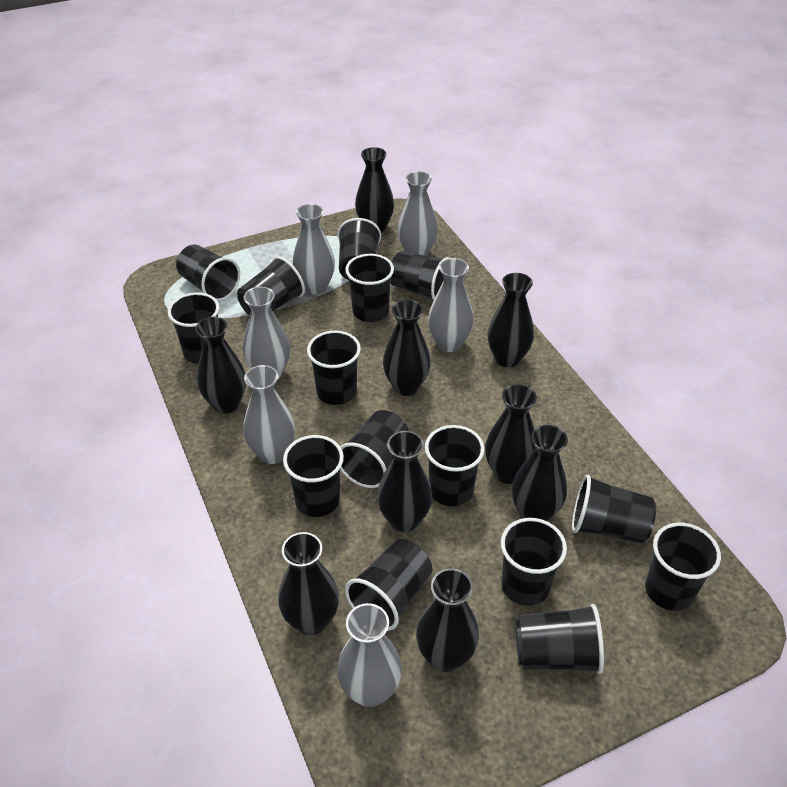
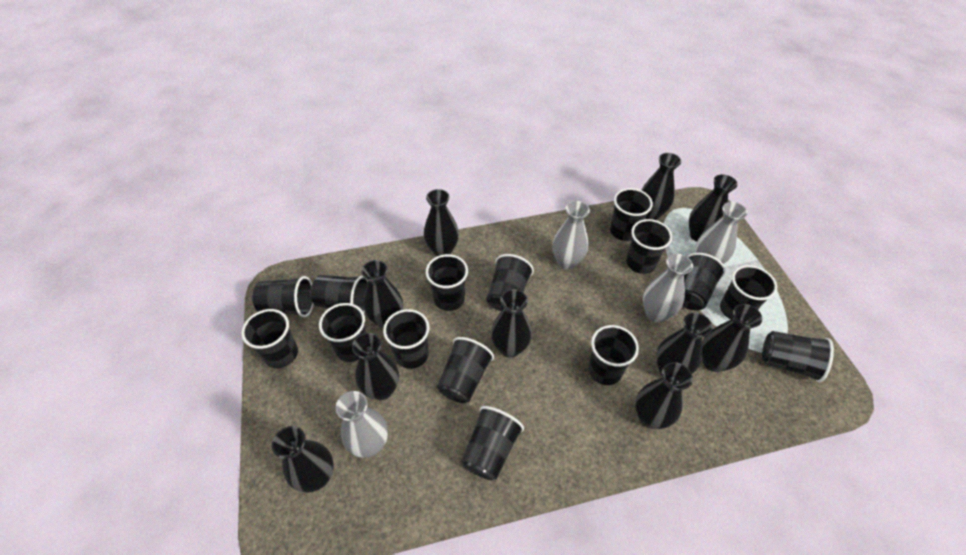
black vase: [195,317,246,414] [278,532,339,635] [355,147,394,233] [377,431,432,532] [383,300,431,396] [416,568,479,672] [485,384,537,484] [488,273,534,367] [512,425,568,521] = 9 -> [272,426,334,493] [352,333,399,400] [361,260,403,328] [424,189,459,256] [491,289,532,358] [635,362,693,429] [641,153,681,220] [656,313,713,376] [689,174,738,242] [702,304,762,372] = 10
grey vase: [243,287,290,379] [243,365,295,464] [293,204,335,295] [337,603,402,707] [397,171,438,256] [428,258,473,352] = 6 -> [336,391,388,458] [552,201,590,269] [643,254,693,323] [696,202,748,264] = 4

